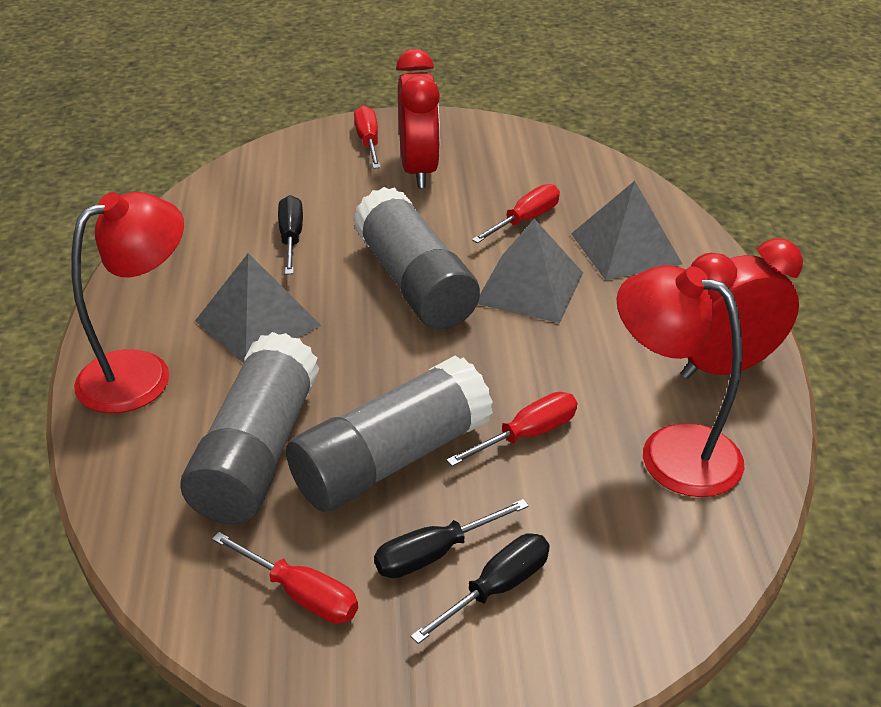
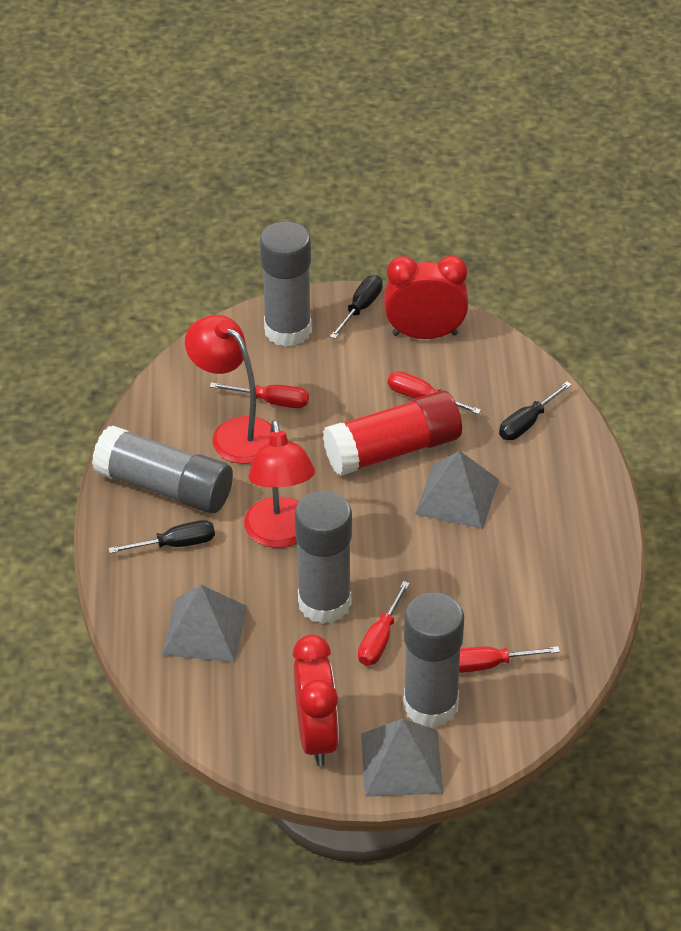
grey glue stick: [180,332,320,524] [286,355,493,512] [353,187,480,329] = 3 -> [92,426,233,513] [260,221,312,347] [295,491,352,624] [403,592,464,728] = 4
red glue stick: none = 0 -> [323,390,462,476] = 1

